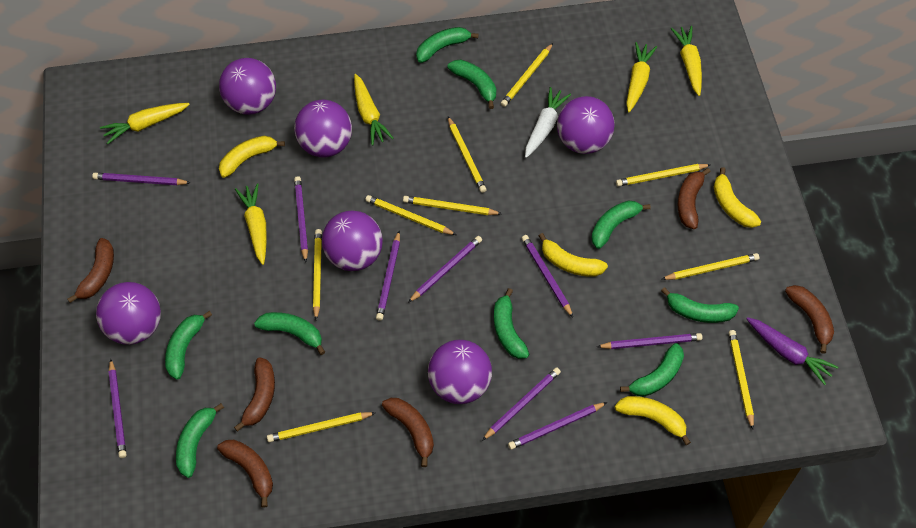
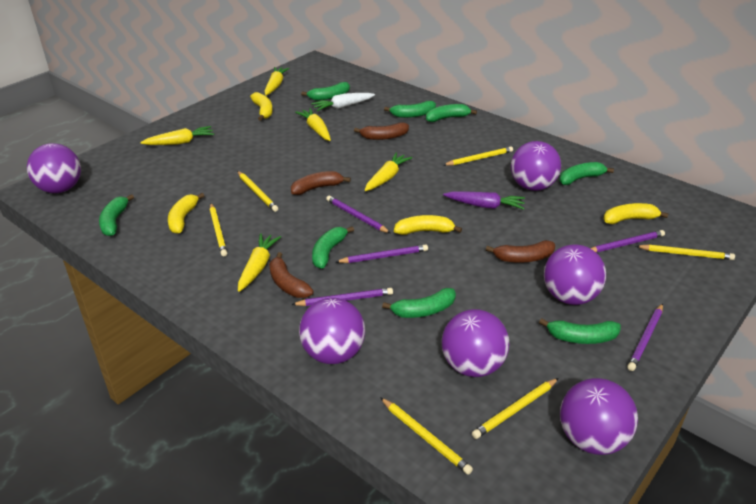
brown banana: [68,238,114,303] [217,440,273,508] [234,357,275,432] [382,398,434,467] [678,168,711,229] [785,285,834,354] = 6 -> [269,252,314,298] [291,171,351,195] [354,122,409,140] [486,240,555,263] = 4
green banana: [165,311,212,380] [176,403,224,478] [254,312,325,355] [416,27,479,63] [447,60,496,109] [494,288,529,359] [591,201,651,249] [620,343,684,397] [661,287,739,323] = 9 -> [99,194,134,236] [301,82,350,101] [312,226,354,269] [382,288,456,318] [384,101,436,118] [426,104,477,122] [539,318,621,344] [560,162,614,185] = 8
purple pencil: [92,173,190,185] [108,359,126,458] [294,176,308,262] [376,231,400,321] [408,236,482,303] [482,367,561,441] [508,402,607,450] [522,235,573,317] [597,333,703,349] = 9 -> [291,288,393,306] [326,195,390,233] [336,245,428,263] [590,230,665,253] [627,303,663,371] = 5
yellow pencil: [267,412,376,442] [313,229,322,320] [365,195,456,235] [403,196,502,215] [448,117,487,193] [501,43,553,107] [616,164,711,187] [662,253,759,280] [729,330,754,429] = 9 -> [210,203,227,256] [237,171,278,212] [380,397,473,475] [444,146,513,166] [472,378,559,439] [636,244,735,260] = 6

